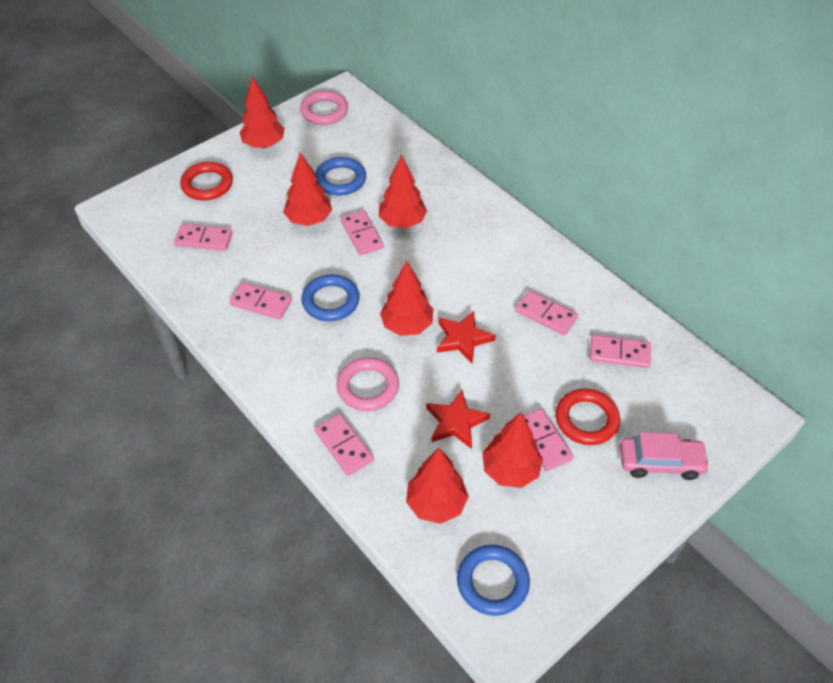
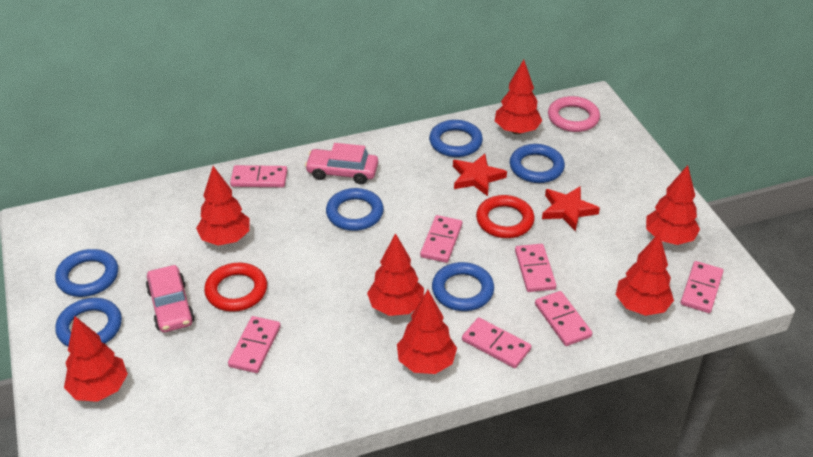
blue ring: [301,274,360,321] [315,157,366,195] [457,545,530,616] = 3 -> [55,249,118,297] [55,298,122,347] [326,188,384,231] [429,120,483,157] [432,262,494,311] [510,144,565,183] = 6
pink car: [620,432,710,480] = 1 -> [146,265,195,332] [305,143,378,184] = 2
pink ring: [300,91,348,125] [336,357,399,411] = 2 -> [548,96,600,132] = 1
red tree: [239,77,285,148] [283,152,332,226] [379,155,427,228] [380,260,433,336] [406,448,469,524] [482,412,543,488] = 6 -> [64,316,128,402] [196,166,250,246] [367,233,424,316] [397,290,457,374] [495,59,542,134] [615,233,674,316] [646,165,700,245] = 7

